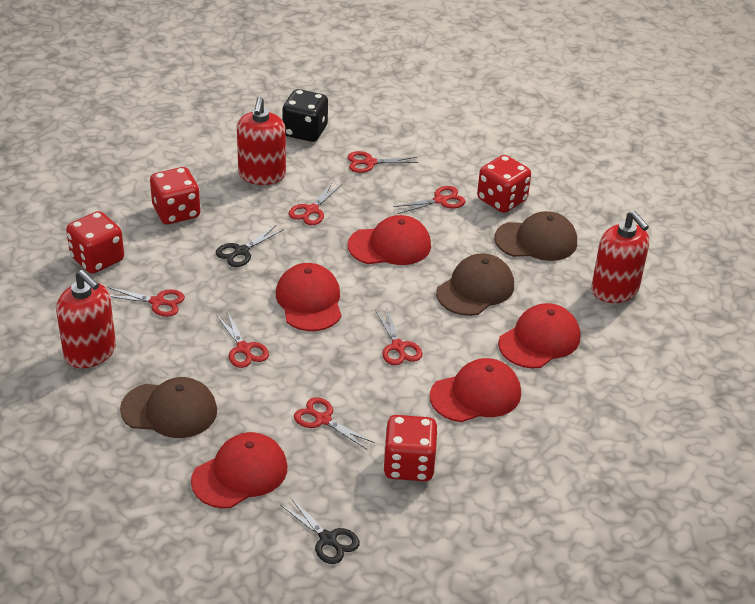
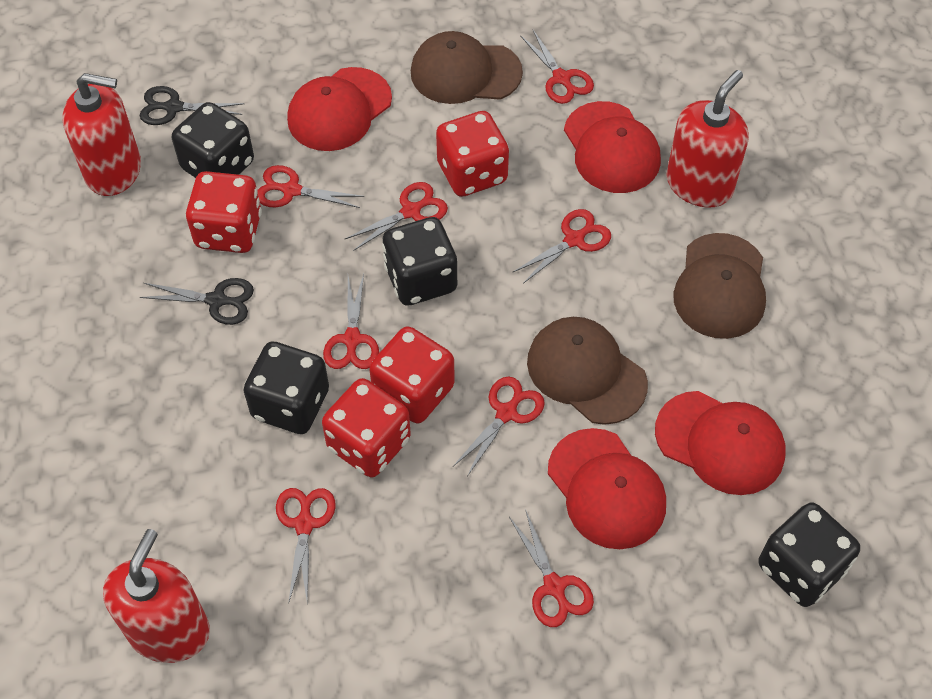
black dice: [282,89,328,142] = 1 -> [172,102,254,178] [244,342,329,434] [382,217,457,306] [758,502,860,607] = 4
red cap: [191,432,287,508] [276,263,341,331] [348,215,431,265] [430,358,521,422] [498,303,580,368] = 5 -> [287,67,392,151] [548,428,666,549] [564,101,661,193] [655,391,785,495] = 4
red scissors: [108,287,185,317] [216,311,269,368] [289,182,342,225] [294,397,375,449] [347,151,418,173] [376,309,422,365] [393,186,465,214] = 7 -> [257,165,364,208] [276,488,336,604] [323,274,379,369] [344,182,448,251] [453,377,545,476] [509,509,594,627] [512,209,611,284] [520,30,594,104] = 8

